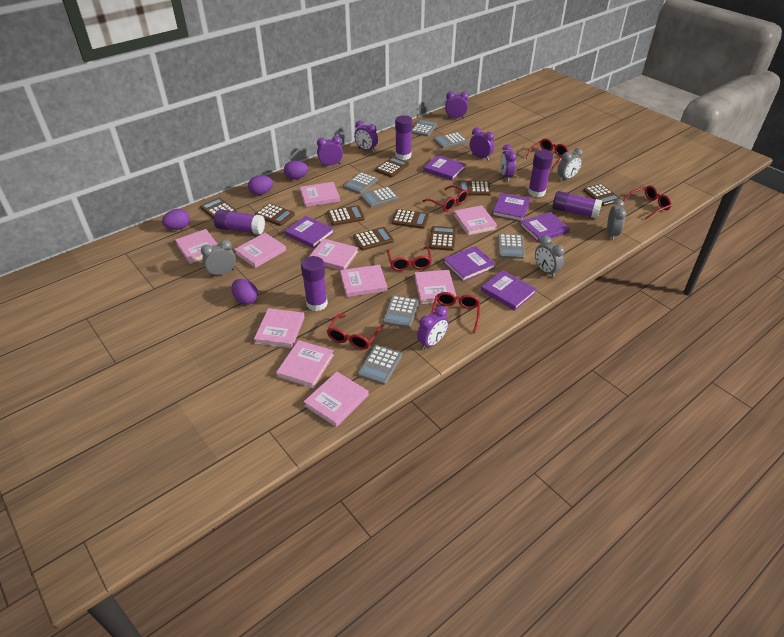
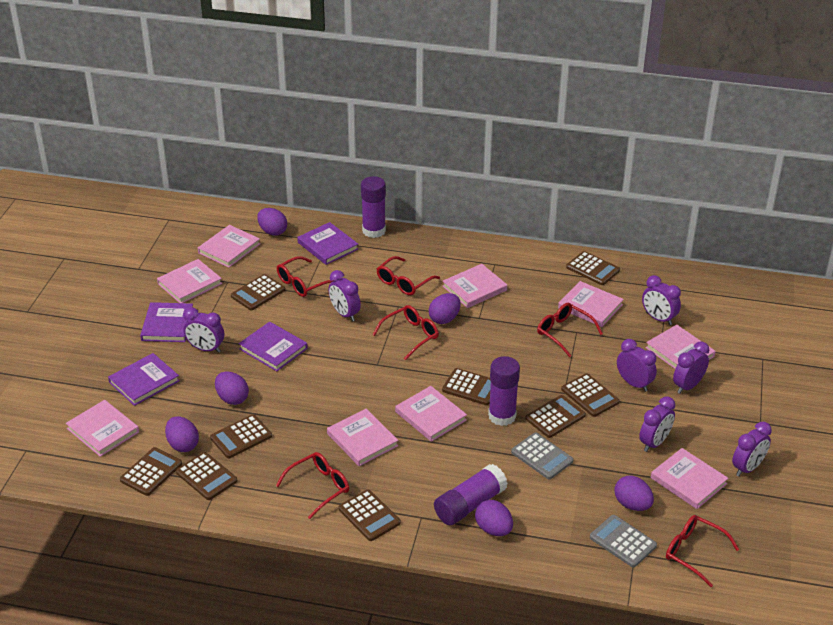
grey calculator: [343,172,378,194] [357,345,402,385] [361,187,399,207] [383,295,419,328] [411,119,437,137] [434,132,467,149] [498,234,525,259] = 7 -> [511,433,574,479] [590,515,657,567] = 2
grey clock: [201,239,236,277] [535,235,564,278] [558,148,583,181] [607,199,626,240] = 4 -> none = 0
pink book: [175,229,217,264] [234,233,286,268] [254,308,305,348] [276,340,334,388] [300,182,340,207] [304,372,369,427] [309,239,358,270] [340,265,387,297] [414,270,456,304] [454,205,497,235] = 10 -> [66,400,139,457] [157,259,222,303] [198,225,260,268] [327,409,398,466] [395,386,467,442] [442,264,507,308] [558,281,624,327] [646,325,716,369] [651,448,728,509] = 9
purple book: [285,216,334,249] [423,155,466,181] [443,246,496,282] [481,270,536,311] [492,193,531,221] [520,212,570,243] = 6 -> [108,353,180,406] [140,302,193,342] [239,322,308,371] [297,222,358,265] = 4
purple clock: [317,136,343,166] [354,120,378,152] [417,306,449,350] [445,91,468,118] [470,127,494,160] [500,144,517,181] = 6 -> [183,307,224,353] [329,270,361,322] [617,339,657,392] [639,396,675,452] [642,275,681,325] [673,341,709,394] [732,422,772,477] = 7
purple egg: [162,209,190,230] [231,279,258,305] [248,175,273,195] [284,161,308,180] = 4 -> [165,416,199,452] [215,371,249,405] [257,208,287,236] [429,293,461,324] [475,500,513,536] [614,476,654,511] = 6
purple glue stick: [214,209,265,234] [301,256,328,311] [395,115,412,160] [528,150,553,197] [552,191,603,219] = 5 -> [361,176,386,238] [434,464,508,525] [488,356,520,426] = 3

